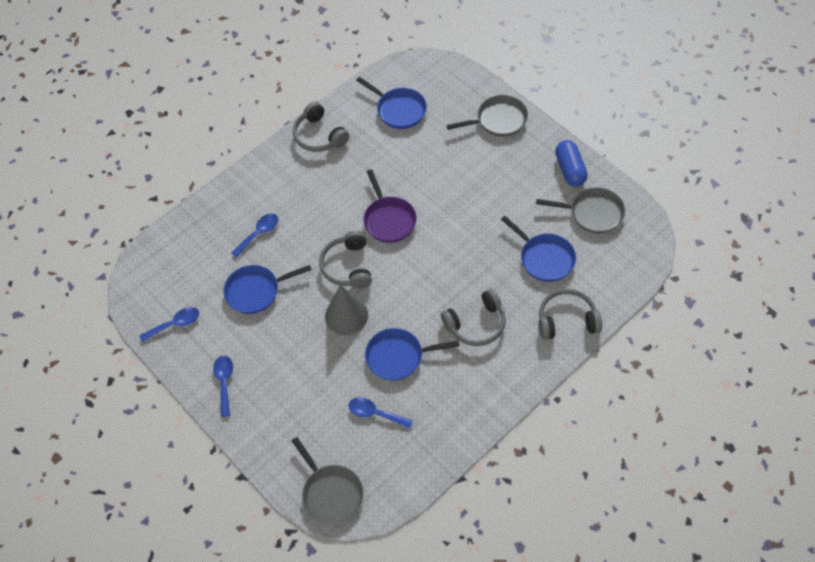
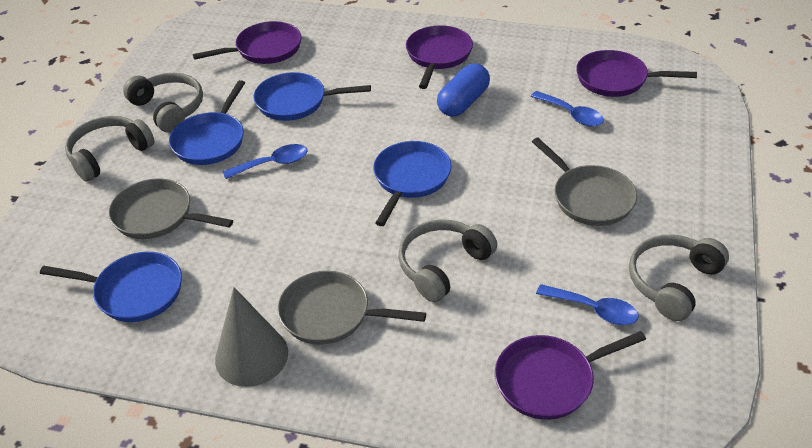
blue spoon: [139,307,199,342] [213,355,233,417] [231,214,278,258] [348,397,413,429] = 4 -> [223,144,308,179] [531,91,604,127] [536,284,639,325] = 3
purple pan: [363,169,417,243] = 1 -> [193,21,302,64] [406,25,473,89] [495,331,646,420] [576,50,697,97] = 4

